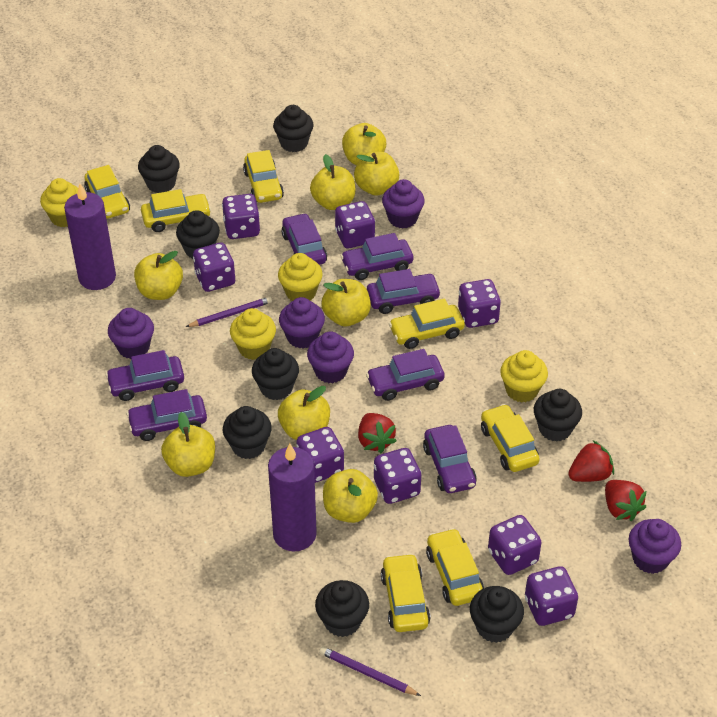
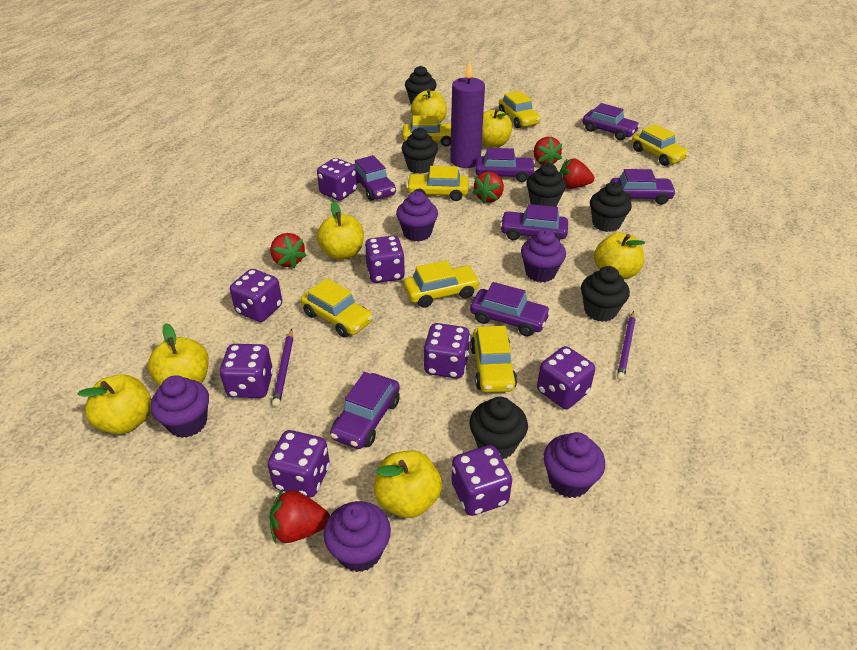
black cupcake: [138,145,180,193] [176,210,220,259] [223,406,272,459] [252,348,299,400] [273,105,314,152] [315,580,369,637] [470,586,524,643] [534,389,582,442] = 8 -> [401,128,438,174] [405,66,436,104] [469,397,528,459] [526,163,566,207] [581,266,630,322] [590,182,632,232] = 6
purple candle: [64,184,116,290] [268,444,317,552] = 2 -> [450,60,485,168] = 1
red strawberry: [358,413,396,453] [568,440,614,482] [605,480,646,521] = 3 -> [269,489,330,543] [270,233,307,268] [472,172,504,204] [534,137,562,165] [560,158,594,189] = 5
yellow apple: [134,251,183,300] [161,412,215,477] [278,386,330,440] [310,154,356,210] [322,279,371,326] [323,469,378,523] [342,123,386,165] [354,151,399,196] = 8 -> [78,374,152,434] [148,323,209,386] [317,202,364,260] [374,451,442,518] [411,89,447,123] [482,108,512,148] [594,233,645,279] = 7
yellow cupcake: [40,178,78,227] [230,308,276,360] [278,253,323,301] [500,350,548,402] = 4 -> none = 0

